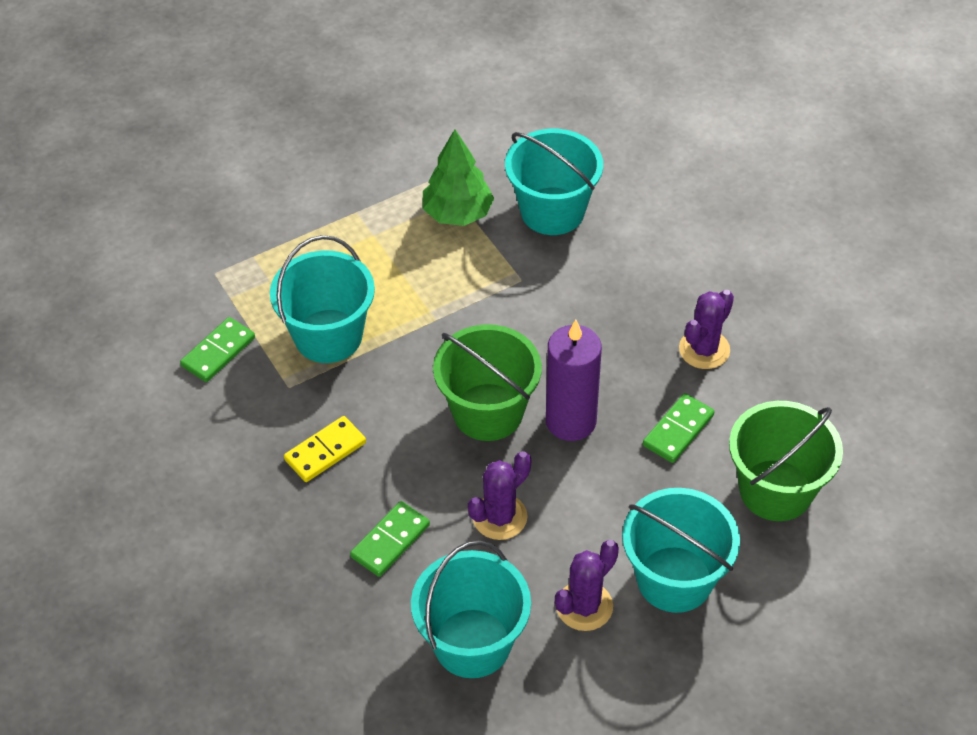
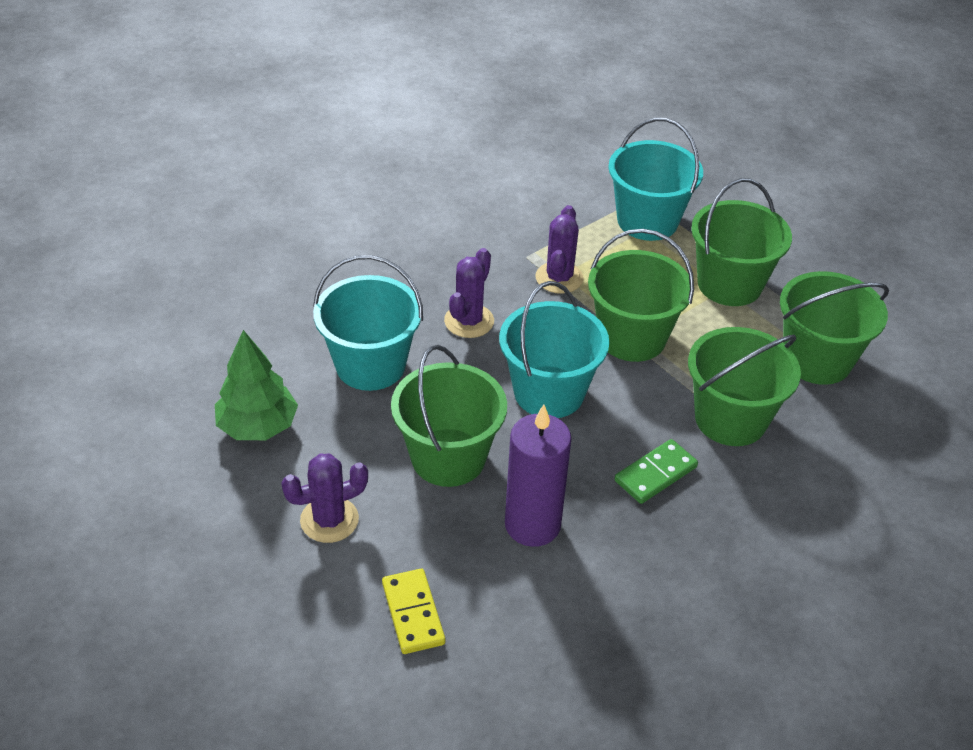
green bucket: [433,324,542,441] [729,401,843,521] = 2 -> [391,345,507,487] [588,229,694,362] [688,327,801,446] [691,178,792,306] [780,271,889,385] = 5
green domino: [180,317,255,382] [350,501,430,577] [643,393,715,463] = 3 -> [615,439,698,504] = 1
turquoise bucket: [270,235,375,363] [411,540,531,678] [505,129,603,235] [622,488,740,613] = 4 -> [313,255,423,391] [499,281,609,418] [608,118,703,241] = 3

